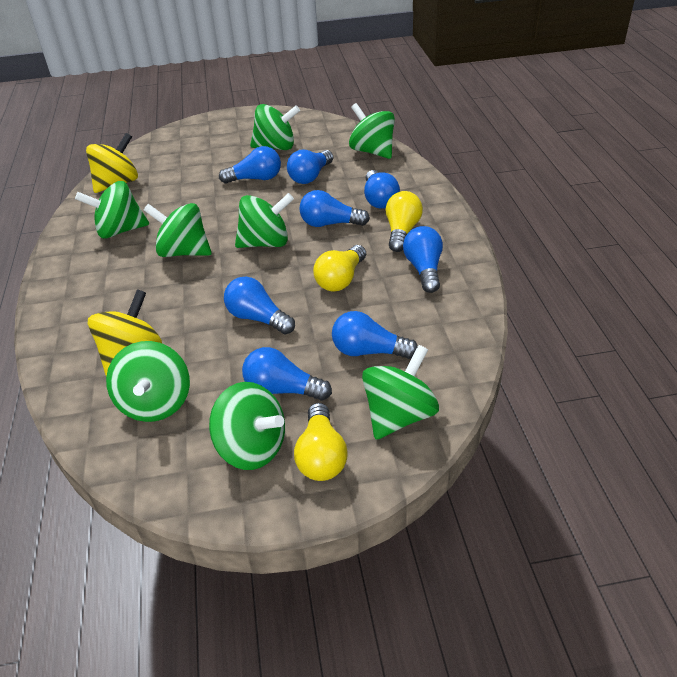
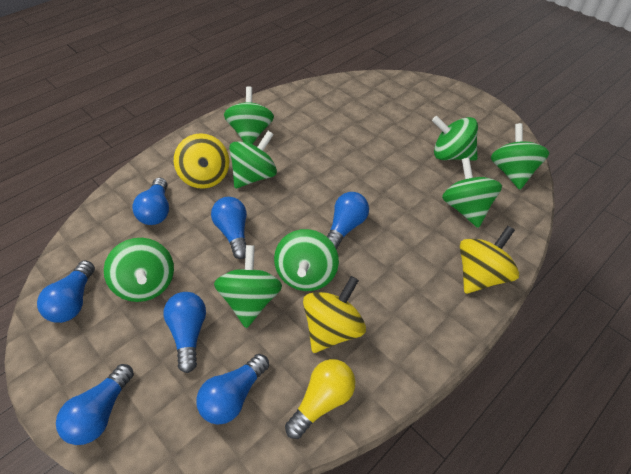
blue light bulb: [219,146,281,184] [224,276,295,334] [242,347,332,401] [287,150,333,184] [299,190,370,227] [332,311,418,359] [364,170,400,209] [403,226,443,293] = 8 -> [37,260,95,323] [56,364,134,445] [132,178,169,225] [163,292,206,373] [196,354,269,425] [211,197,247,259] [327,192,369,250] = 7
yellow light bulb: [294,403,348,481] [313,245,366,291] [386,191,423,252] = 3 -> [285,359,356,439] = 1
yellow spinning top: [86,133,138,193] [88,289,162,376] = 2 -> [174,133,229,189] [303,276,366,353] [460,226,519,294] = 3

